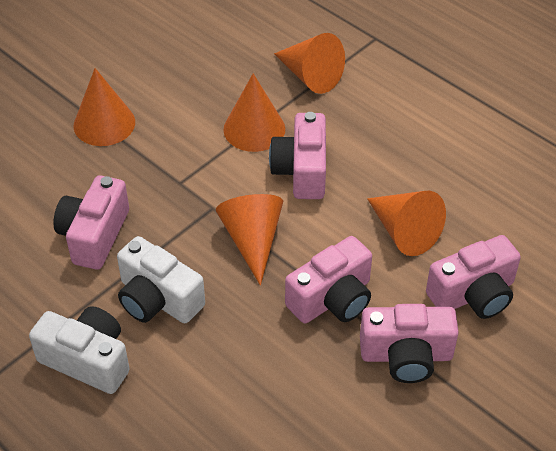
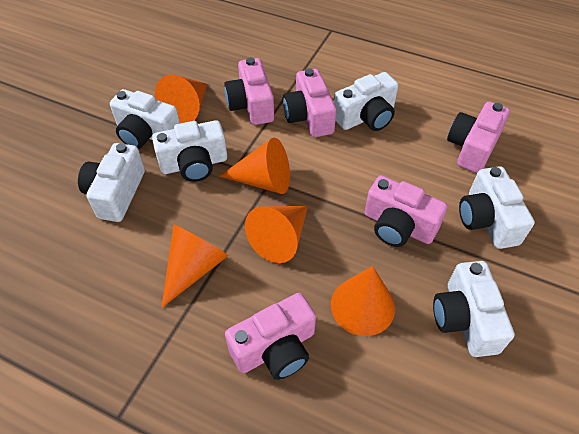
white camera: [29,306,129,394] [117,236,205,323] = 2 -> [78,143,145,222] [110,89,180,149] [152,120,227,182] [334,72,398,131] [433,261,514,357] [459,166,535,249] = 6

